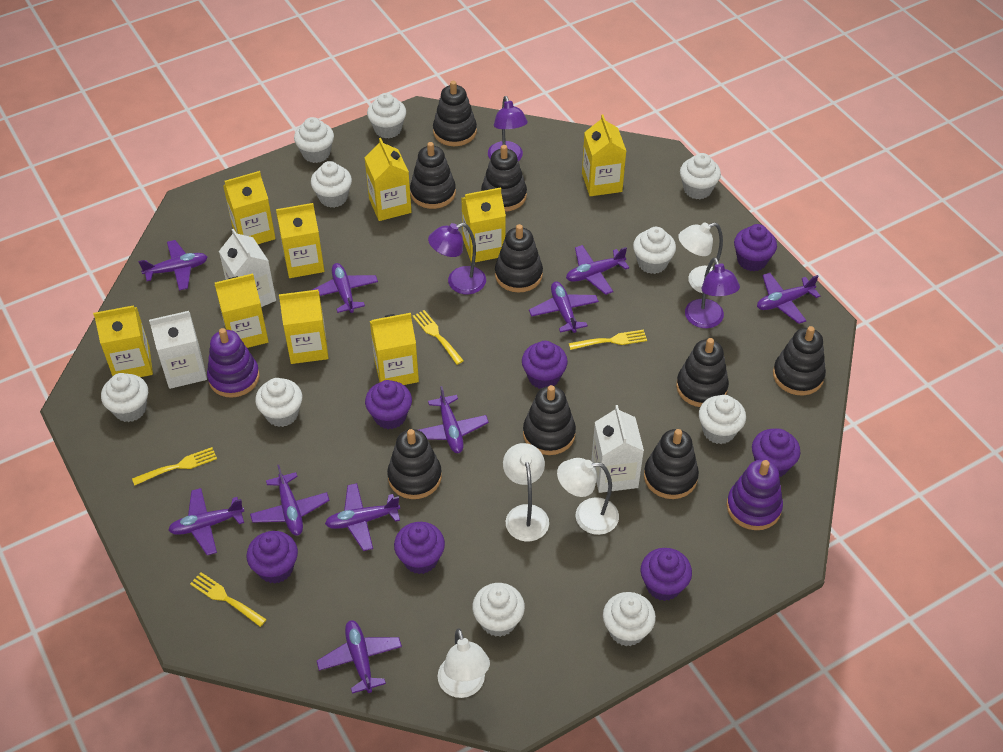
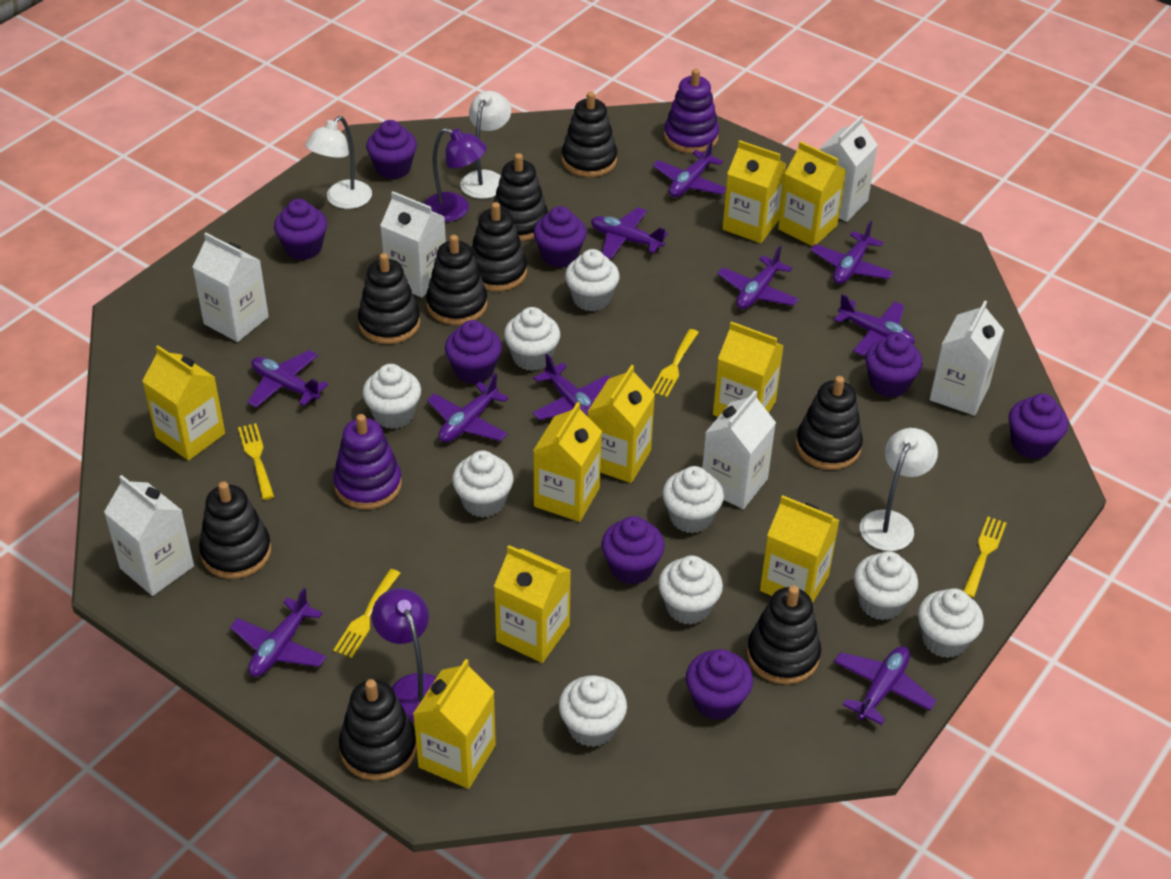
purple cupcake: [246,531,298,584] [365,380,412,429] [394,522,445,574] [522,341,568,389] [641,548,692,601] [734,224,777,271] [752,429,800,477] = 7 -> [274,199,327,260] [366,120,417,179] [445,320,502,384] [533,206,587,268] [601,516,665,585] [686,649,753,720] [865,333,923,397] [1009,394,1068,459] = 8
purple lamp: [428,223,486,294] [488,96,528,161] [685,257,740,328] = 3 -> [372,588,437,722] [424,128,487,222] = 2
white carton: [149,311,207,389] [219,229,276,307] [591,405,644,493] = 3 -> [104,475,194,596] [193,233,269,342] [380,191,446,298] [702,390,776,509] [819,116,878,222] [930,301,1004,416] = 6
white cupcake: [101,373,148,422] [255,378,302,427] [294,117,334,163] [311,161,352,208] [367,93,406,139] [472,583,525,637] [603,592,656,646] [633,227,676,274] [680,153,721,199] [699,395,746,444] = 10 -> [362,364,421,429] [452,451,514,518] [504,307,560,371] [559,676,627,747] [565,249,620,312] [658,555,723,625] [662,466,724,533] [854,551,918,620] [918,588,984,658] = 9
white lamp: [437,628,490,698] [503,443,549,542] [557,458,619,535] [678,223,723,293] = 4 -> [305,116,372,209] [460,91,511,199] [860,428,938,551] = 3

